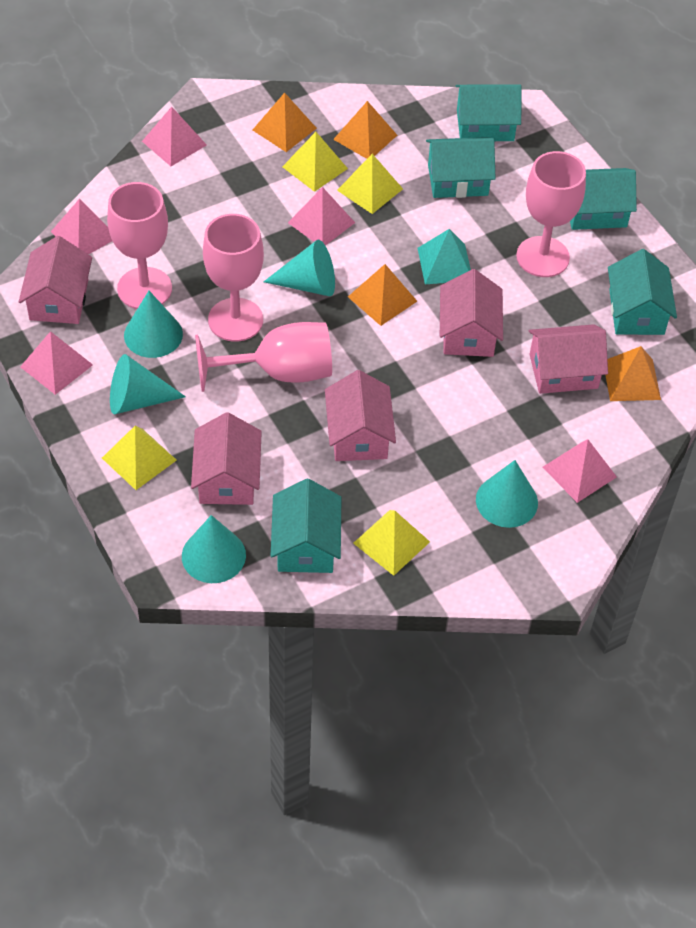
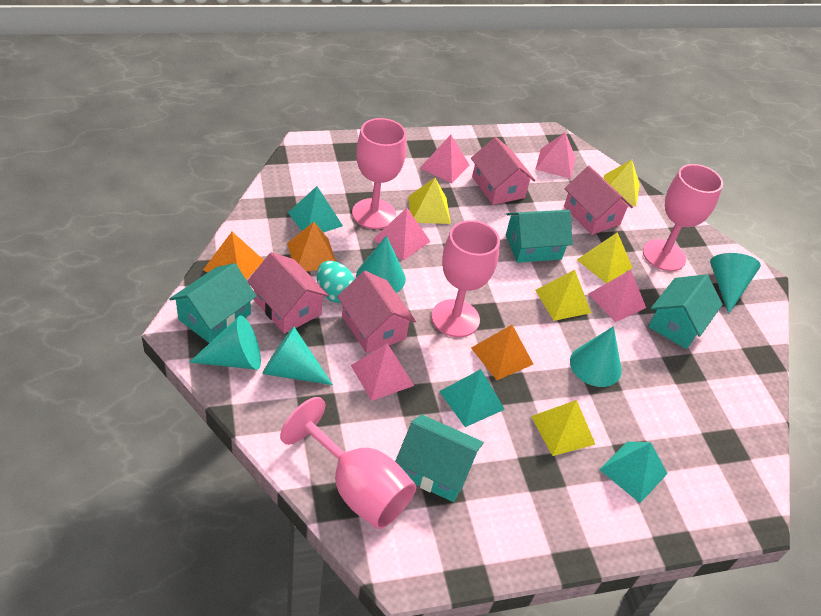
orange pyramid: [253,93,317,152] [333,101,397,159] [348,264,417,326] [605,346,661,401] = 4 -> [203,232,264,280] [287,222,336,272] [471,325,533,380] = 3
pink house: [19,236,92,324] [191,412,262,505] [325,370,396,461] [440,269,503,357] [529,324,608,394] = 5 -> [247,252,329,334] [337,271,416,353] [471,137,536,205] [564,166,633,235] = 4
turquoise egg: none = 0 -> [317,261,355,303] = 1
turquoise house: [271,479,342,573] [426,137,496,198] [456,84,522,141] [570,168,637,230] [608,249,677,335] = 5 -> [169,263,257,343] [395,415,484,502] [506,210,573,263] [648,274,723,349] = 4
turquoise pyramid: [417,229,471,284] = 1 -> [288,186,343,233] [439,369,505,427] [599,442,668,503] = 3
yellow pyramid: [102,426,177,490] [282,132,348,192] [337,154,403,214] [353,510,430,576] = 4 -> [408,178,451,224] [531,400,595,456] [535,270,591,321] [577,232,633,283] [603,160,640,207] = 5

